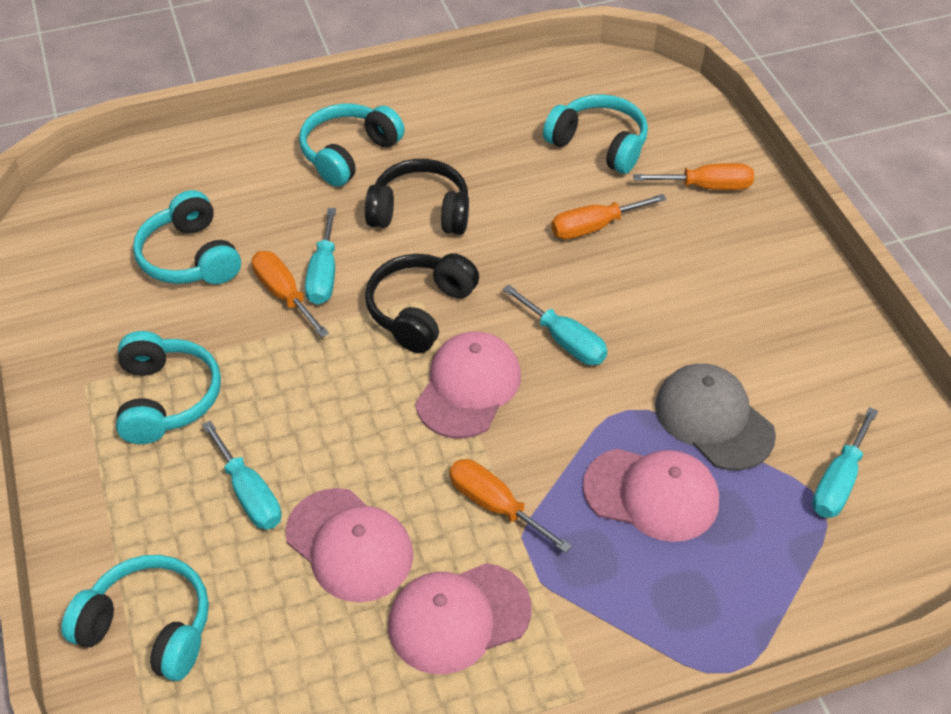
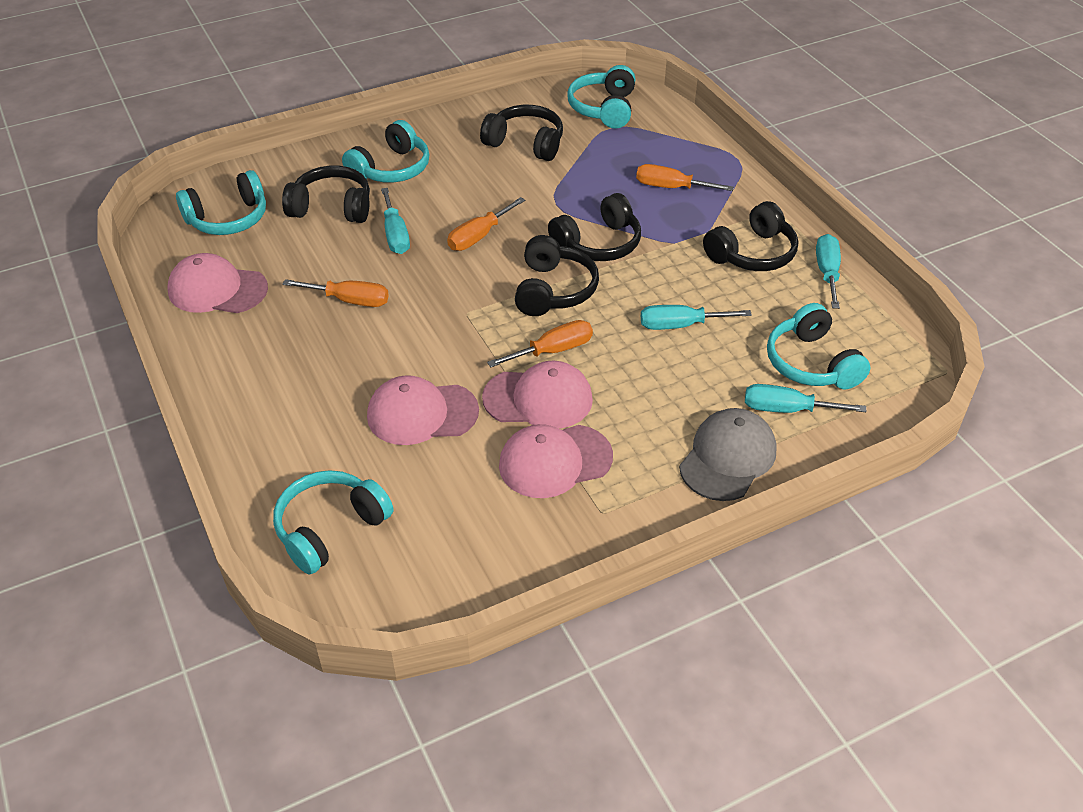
black headphones: [365,159,469,235] [365,253,479,353] = 2 -> [282,166,370,223] [480,105,563,161] [515,235,599,316] [548,193,641,261] [703,201,798,271] = 5

